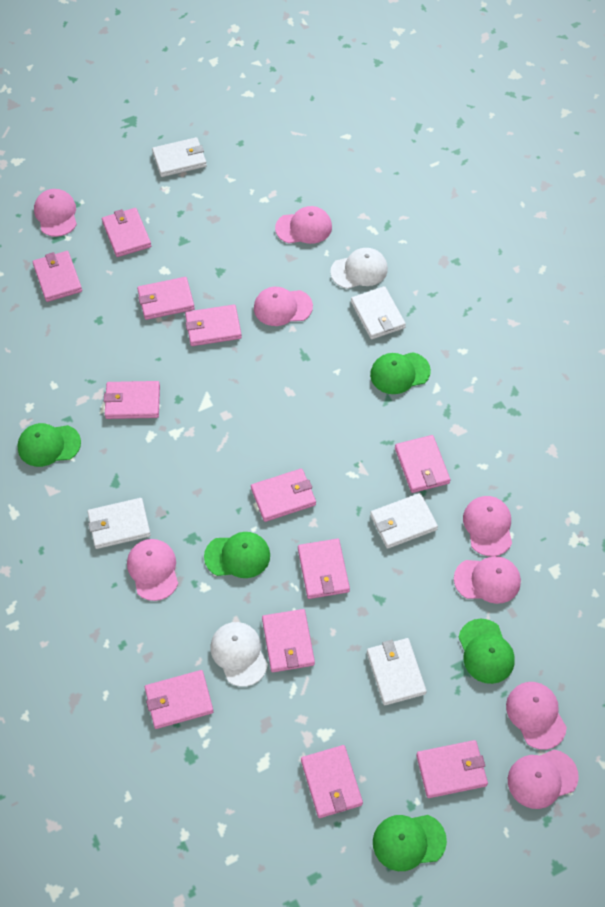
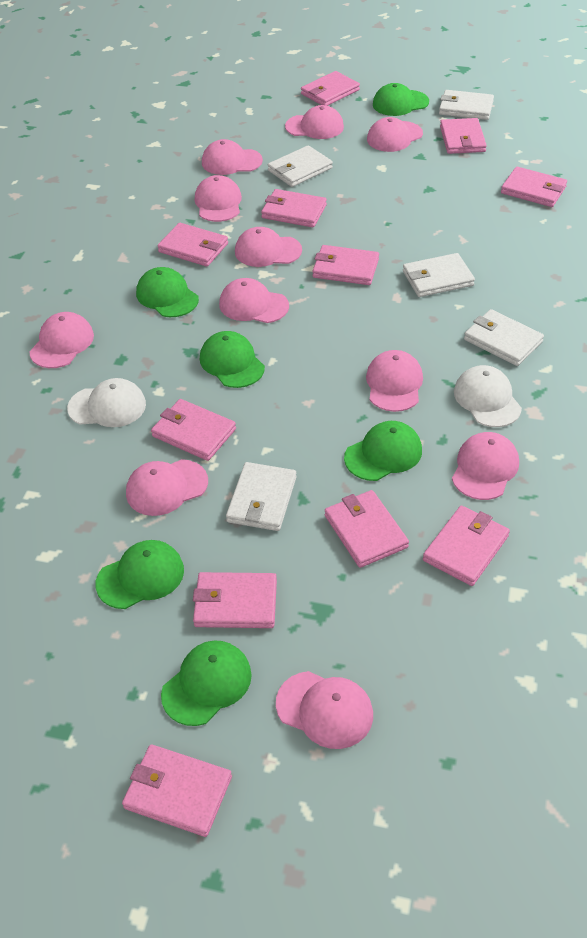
green cap: [17,423,81,467] [204,532,270,578] [370,352,431,394] [373,815,447,871] [459,619,515,684] = 5 -> [95,540,184,609] [136,267,199,317] [161,641,252,726] [200,331,265,388] [344,421,422,481] [373,83,429,116] = 6
pink cap: [34,189,77,237] [127,539,178,601] [254,287,313,326] [275,206,332,244] [454,556,521,604] [463,496,512,556] [506,682,567,750] [508,750,579,809] = 8 -> [29,312,94,368] [126,459,208,516] [195,175,242,222] [202,139,263,175] [219,278,289,323] [235,227,302,267] [276,671,373,749] [285,105,344,139] [366,350,423,412] [367,117,423,152] [452,432,519,500] = 11
pink wallet: [33,251,82,302] [102,208,151,257] [104,381,160,419] [137,277,195,320] [145,670,214,729] [185,305,242,346] [251,468,316,522] [262,609,315,672] [298,539,350,599] [301,745,363,818] [395,435,450,493] [416,740,488,798] = 12 -> [122,744,232,837] [151,399,236,461] [158,223,228,267] [193,572,277,628] [261,189,327,227] [301,71,360,106] [312,245,379,285] [325,490,409,568] [423,505,510,586] [440,118,487,154] [501,167,567,207] = 11

